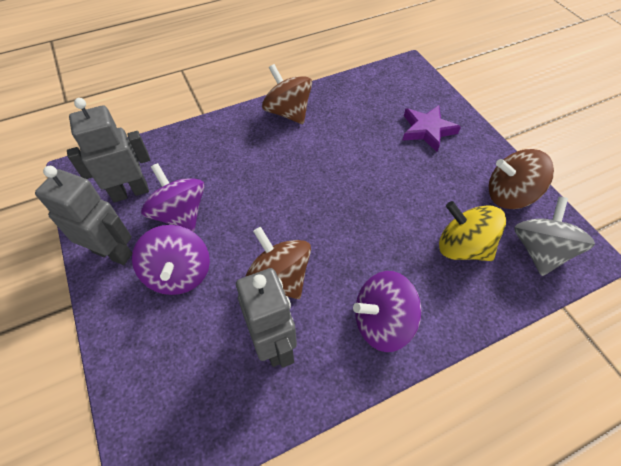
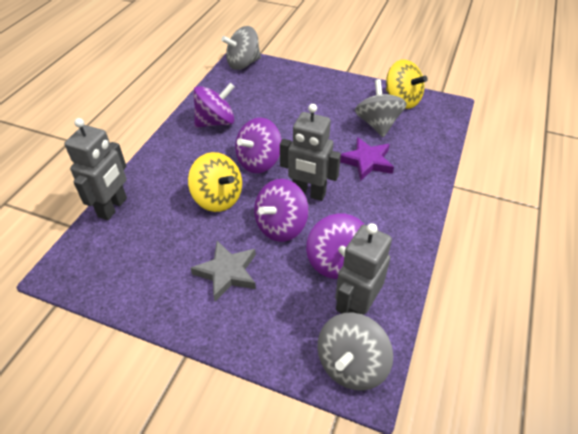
brown spinning top: [245,227,311,299] [262,64,312,124] [489,149,554,209] = 3 -> none = 0
grey spinning top: [514,197,595,276] = 1 -> [221,26,261,70] [317,312,393,390] [355,79,407,137] = 3
grey star: none = 0 -> [190,241,256,302] = 1
purple spinning top: [132,225,210,295] [141,163,205,232] [353,271,421,352] = 3 -> [193,83,235,128] [235,117,282,173] [254,179,309,242] [306,214,365,279] = 4
yellow spinning top: [439,201,506,261] = 1 -> [188,152,242,212] [386,60,428,109] = 2

